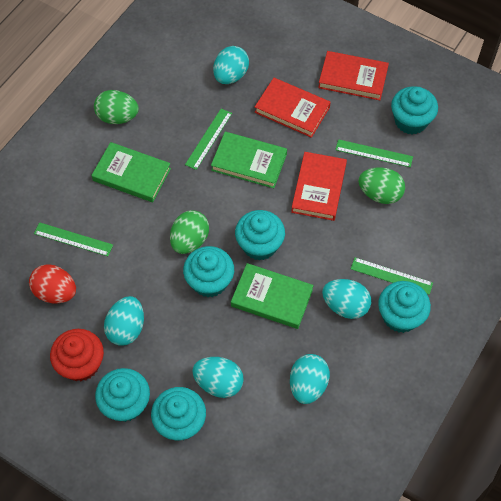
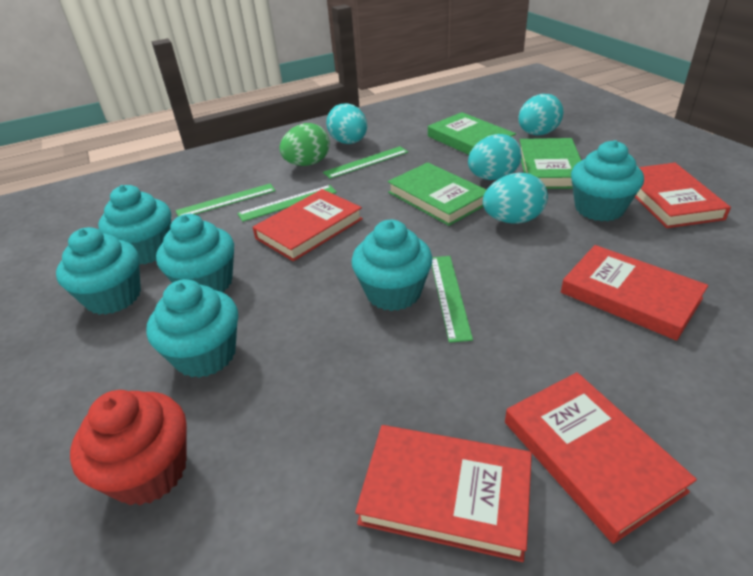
green egg: [94,90,139,124] [170,210,209,254] [358,167,405,204] = 3 -> [280,123,330,166] = 1
red book: [255,78,331,138] [291,152,347,221] [318,51,389,100] = 3 -> [253,189,363,261] [355,425,532,562] [505,372,697,544] [561,245,708,341] [635,163,731,228] = 5
red egg: [29,264,76,303] = 1 -> none = 0
turquoise egg: [104,296,144,346] [192,357,244,398] [213,46,249,84] [290,354,330,404] [322,279,371,319] = 5 -> [326,103,367,144] [468,134,522,180] [483,173,548,224] [518,94,563,135] = 4

